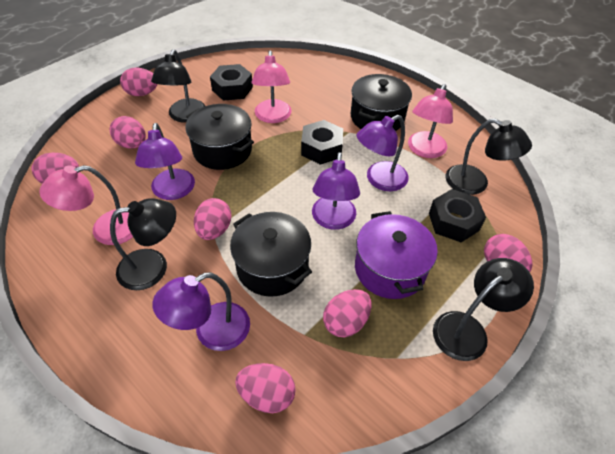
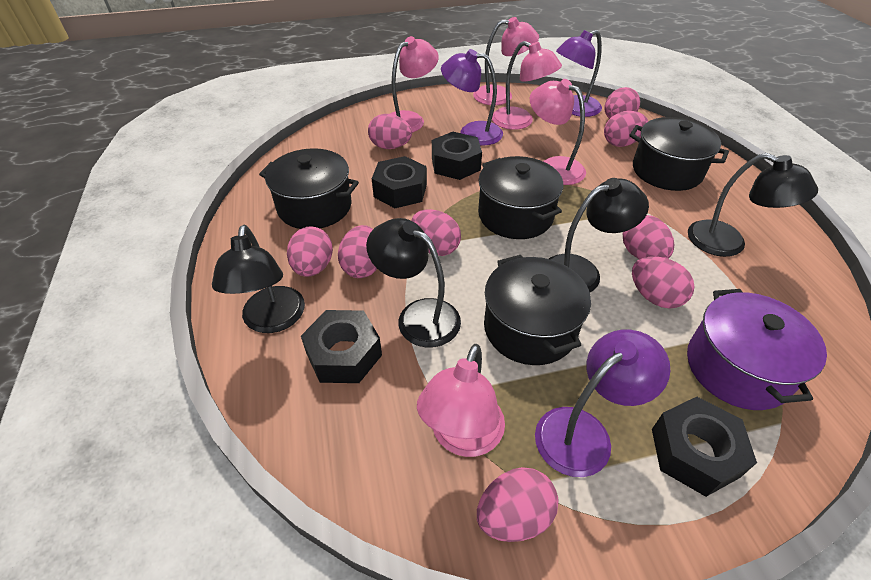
black nut: [210,64,253,101] [301,120,343,165] [429,189,486,243] = 3 -> [301,310,382,383] [372,156,427,208] [432,132,482,180] [652,397,757,497] = 4
black pot: [186,104,254,170] [230,212,312,297] [351,74,412,131] = 3 -> [259,148,359,229] [478,156,563,239] [484,255,591,365] [629,117,729,191] = 4
pink egg: [32,153,79,184] [110,116,146,149] [120,67,157,96] [194,198,231,240] [235,363,296,413] [323,289,371,337] [484,234,533,272] = 7 -> [287,226,333,277] [338,225,377,278] [368,114,412,149] [411,209,461,256] [477,467,559,542] [604,87,640,119] [604,111,648,147] [623,215,674,259] [632,256,695,308] = 9
pink lamp: [39,165,133,245] [252,51,292,123] [408,84,453,158] = 3 -> [390,36,439,133] [417,344,505,457] [473,17,539,105] [492,41,562,130] [530,79,586,185] = 5
purple lamp: [135,123,195,200] [152,272,250,351] [312,152,360,230] [356,115,409,191] = 4 -> [441,49,503,146] [535,329,670,477] [556,30,602,117] = 3

